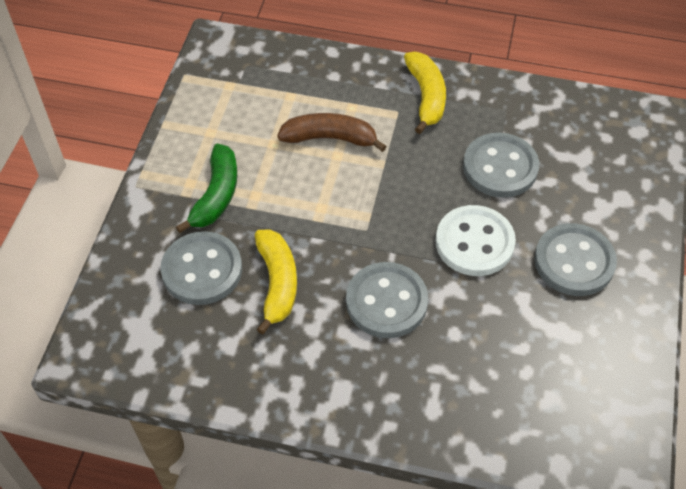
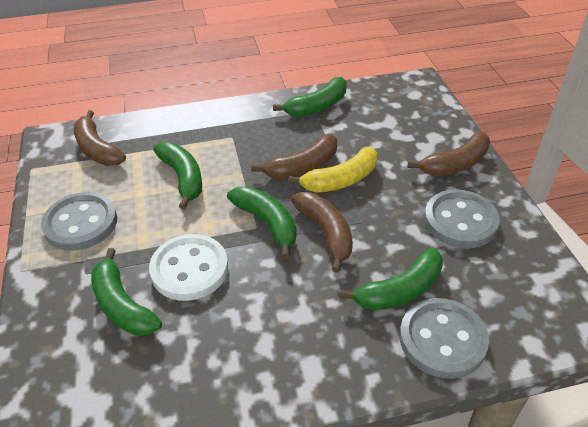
brown banana: [277,113,387,152] = 1 -> [74,110,126,166] [251,134,337,179] [291,192,353,273] [408,132,490,176] = 4
green banana: [176,144,237,233] = 1 -> [91,248,162,336] [153,142,202,210] [227,186,297,259] [273,77,347,117] [340,248,443,311] = 5
grey button: [161,231,242,305] [346,262,428,338] [463,133,539,198] [534,223,617,296] = 4 -> [41,192,117,251] [400,298,489,379] [424,189,500,248] = 3
yellow banana: [255,229,297,335] [404,52,446,134] = 2 -> [288,147,378,193] = 1

